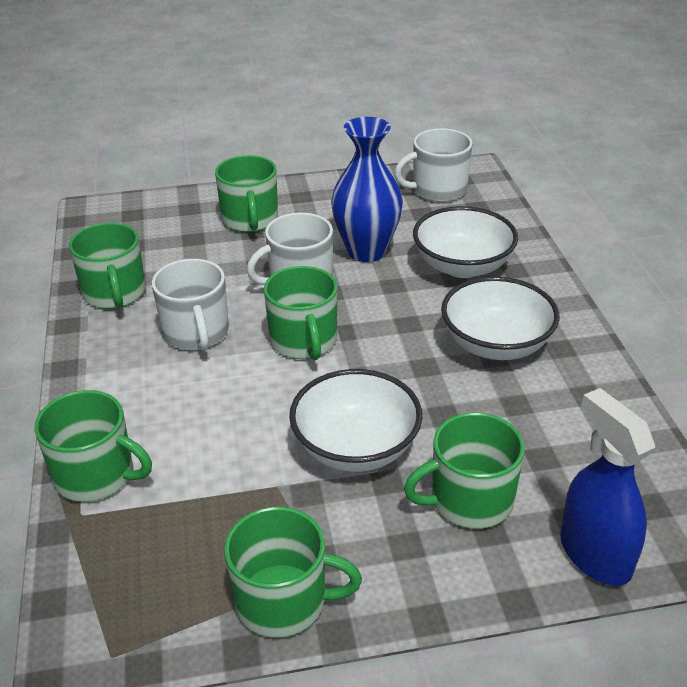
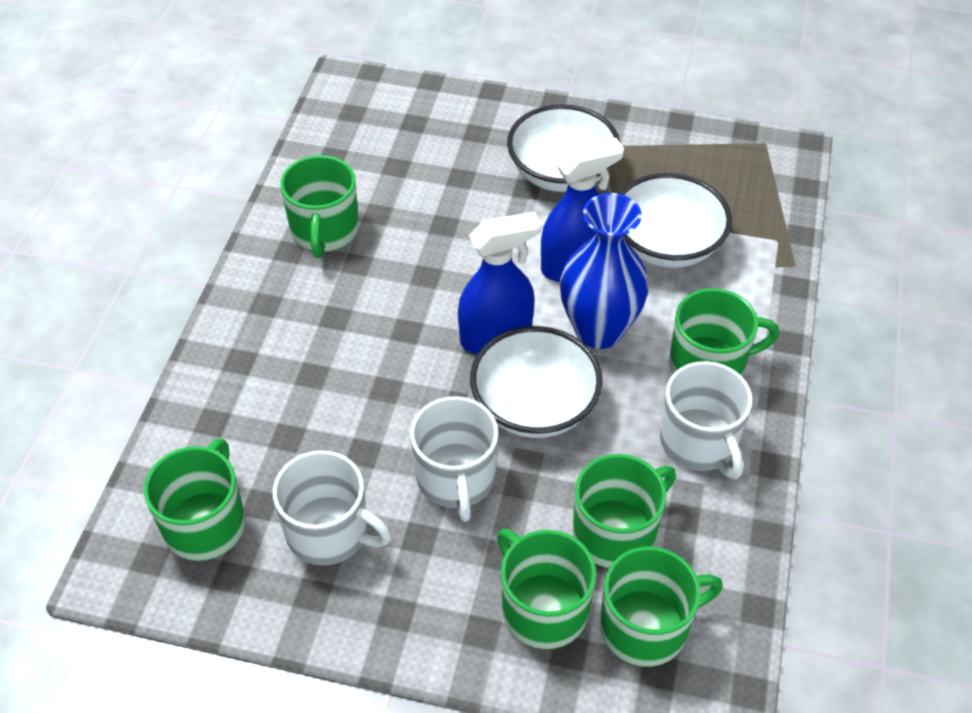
blue spray bottle: [560,388,655,586] = 1 -> [458,212,541,354] [541,138,624,282] = 2

